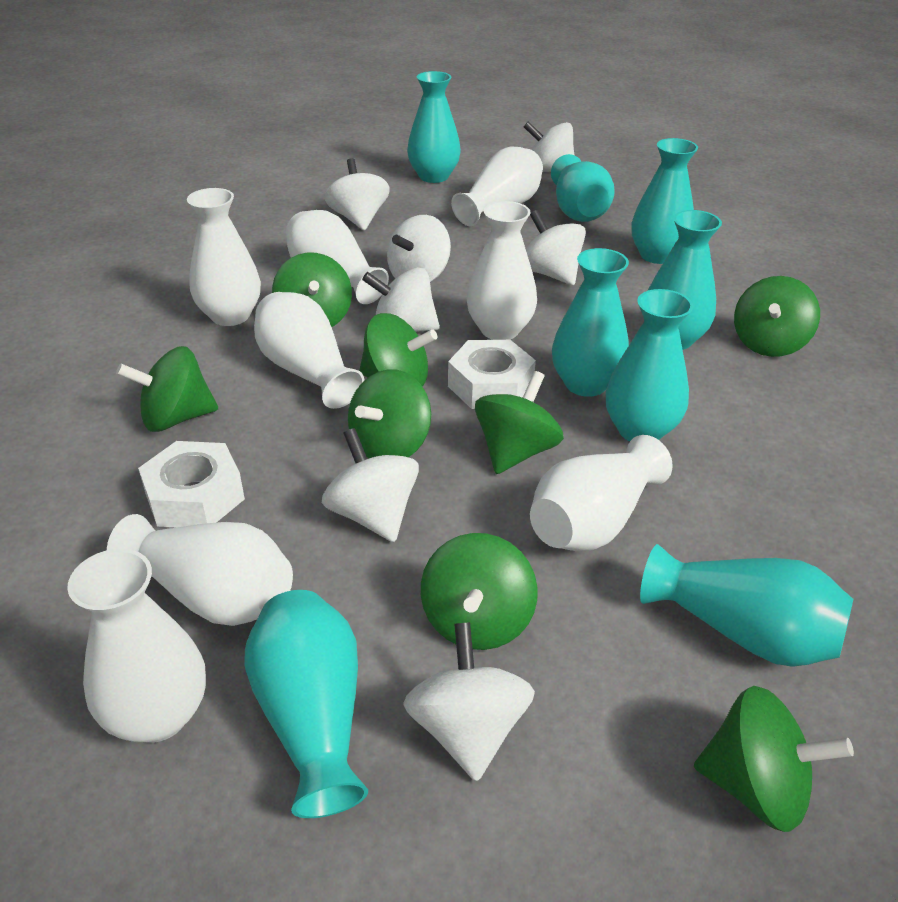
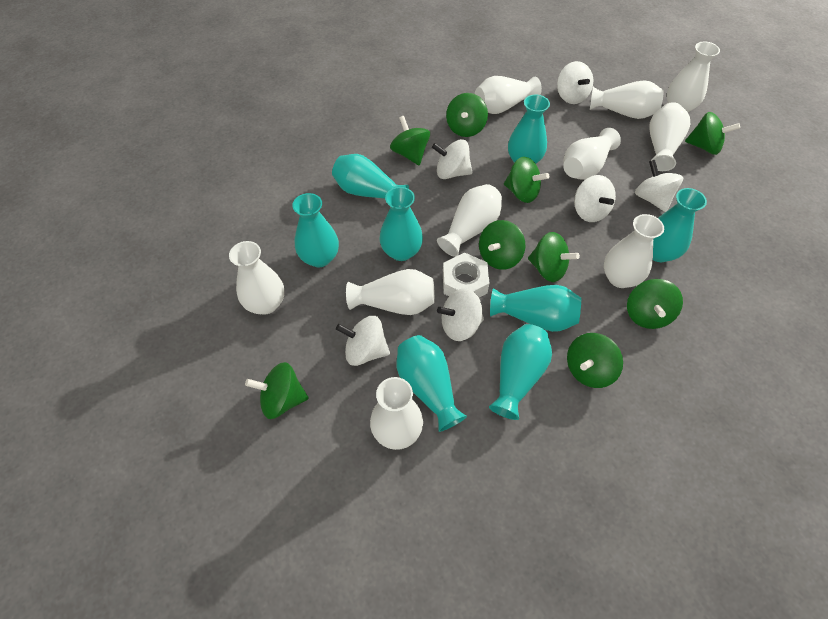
green spinning top: [116,346,218,432] [272,253,352,327] [348,369,431,458] [359,313,437,387] [421,533,538,650] [475,371,564,474] [694,686,854,832] [734,276,820,357] = 8 -> [245,362,309,419] [390,116,430,165] [446,93,488,137] [479,220,525,270] [504,157,549,203] [528,232,580,282] [567,333,623,388] [627,279,683,329] [685,112,740,155] = 9
white nut: [138,441,245,528] [448,340,536,409] = 2 -> [443,253,489,298] = 1
white spinning top: [322,428,419,542] [324,158,390,231] [362,267,440,332] [387,215,451,282] [403,622,535,782] [524,121,574,172] [526,210,586,285] = 7 -> [336,316,390,366] [432,139,472,179] [437,288,484,341] [557,61,593,104] [574,175,616,222] [635,160,684,212] = 6
white vase: [67,549,206,743] [107,514,293,626] [187,188,261,326] [254,292,364,409] [286,210,389,304] [451,147,543,227] [466,201,537,340] [530,435,673,551] = 8 -> [229,241,284,315] [346,269,435,315] [370,377,423,450] [437,184,502,257] [475,76,542,114] [563,128,621,179] [590,80,664,119] [604,214,664,288] [649,102,690,171] [667,42,720,112] = 10

